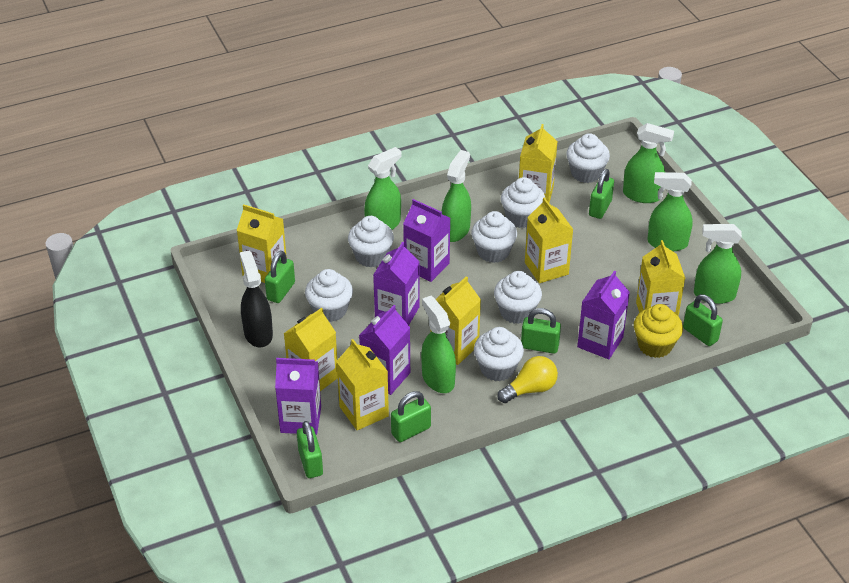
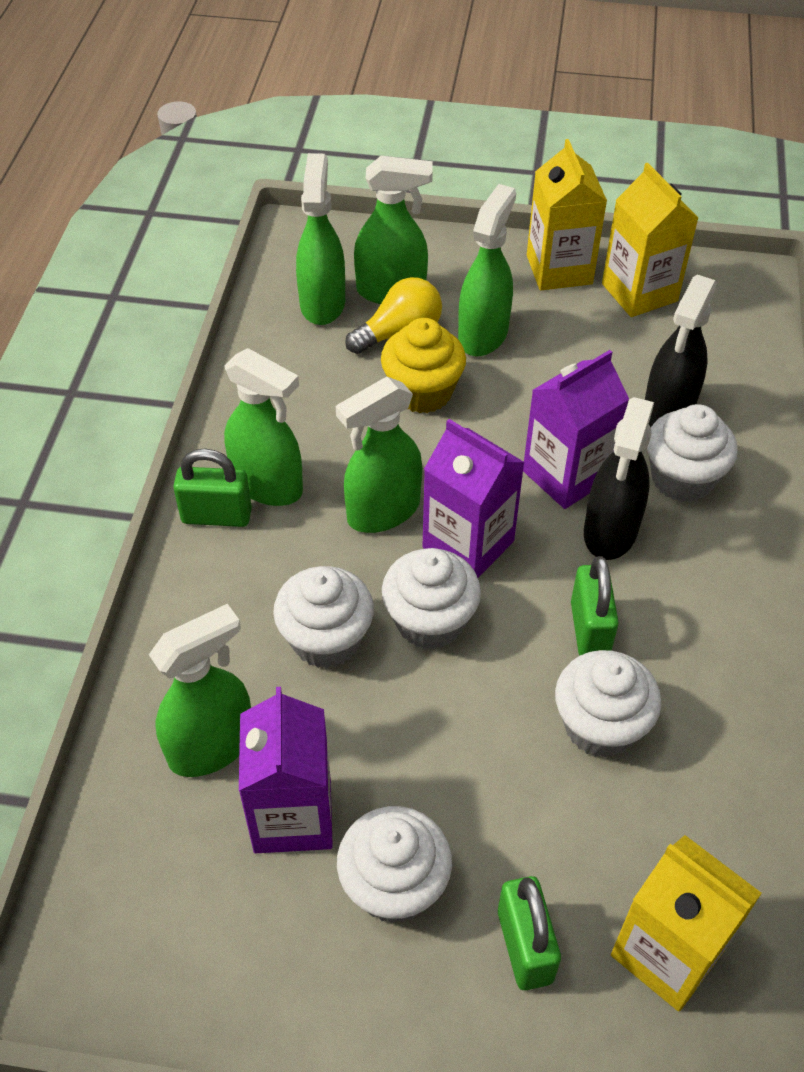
black spray bottle: [240,251,273,347] = 1 -> [584,397,654,560] [645,275,717,427] = 2
green padlock: [265,251,295,303] [297,421,323,478] [391,391,431,442] [521,308,561,354] [589,169,614,219] [683,294,723,346] = 6 -> [173,449,252,527] [498,876,561,990] [571,556,619,655] = 3
purple carton: [275,358,321,435] [359,305,410,395] [373,242,420,325] [403,199,450,282] [577,271,630,359] = 5 -> [239,687,333,853] [422,419,525,578] [523,350,629,509] = 3
white cupcake: [305,269,353,322] [348,216,394,268] [471,211,517,263] [474,327,524,381] [494,271,542,324] [501,177,545,228] [566,133,610,183] = 7 -> [273,566,374,668] [337,806,452,923] [382,548,481,650] [555,650,661,758] [647,404,738,502] = 5
yellow carton: [237,205,287,283] [284,308,338,391] [336,339,389,430] [430,276,481,365] [519,124,558,203] [525,197,573,283] [636,240,685,316] = 7 -> [527,139,607,291] [602,163,698,317] [611,835,762,1011] = 3

